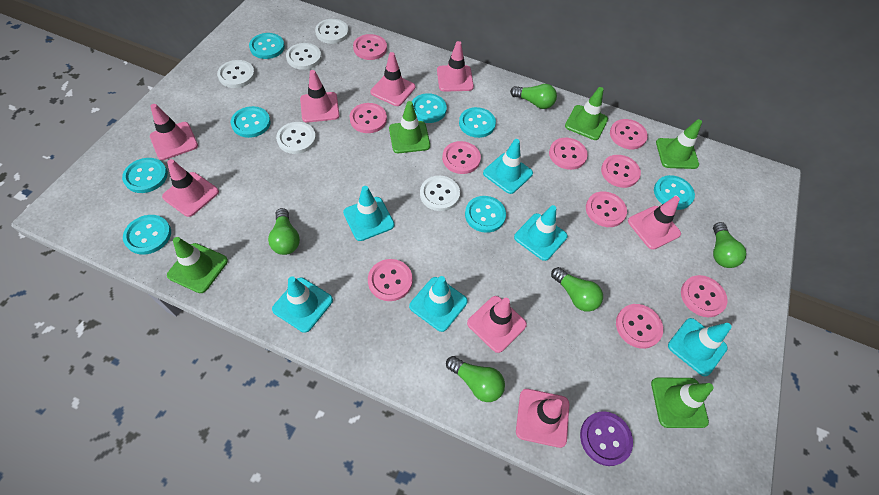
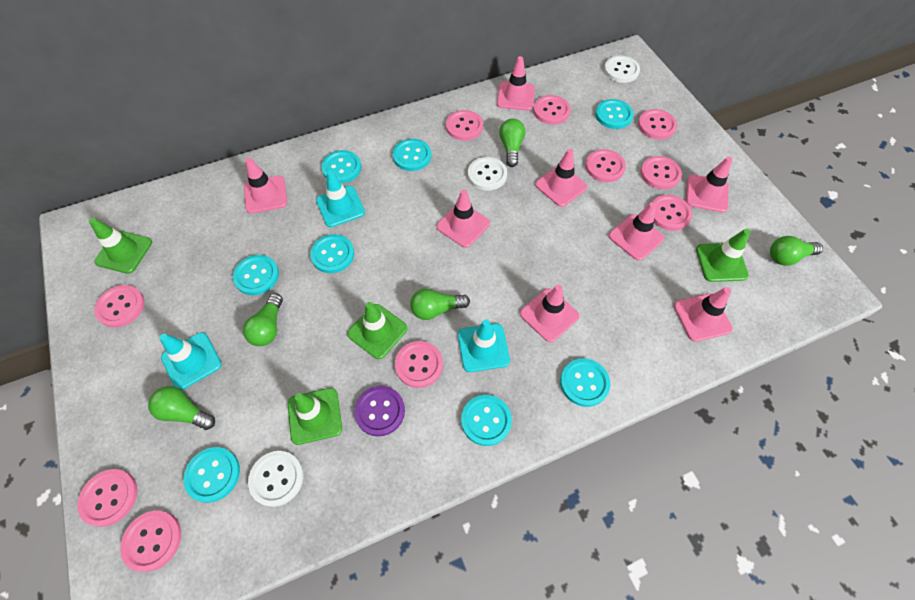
green traffic cone: [167,237,228,293] [389,101,430,153] [565,87,608,140] [651,377,713,428] [656,119,702,169] = 5 -> [89,218,152,274] [288,388,342,445] [347,302,408,359] [696,229,750,282] = 4
turquoise traffic cone: [272,276,333,333] [343,186,395,241] [409,276,468,332] [483,139,533,194] [514,205,568,261] [668,318,731,376] = 6 -> [159,332,221,390] [316,170,365,227] [458,319,510,372] = 3
white button: [217,60,255,88] [276,122,316,154] [286,43,322,70] [315,19,349,44] [420,176,460,211] = 5 -> [248,451,304,507] [468,157,507,191] [604,56,640,83] = 3

